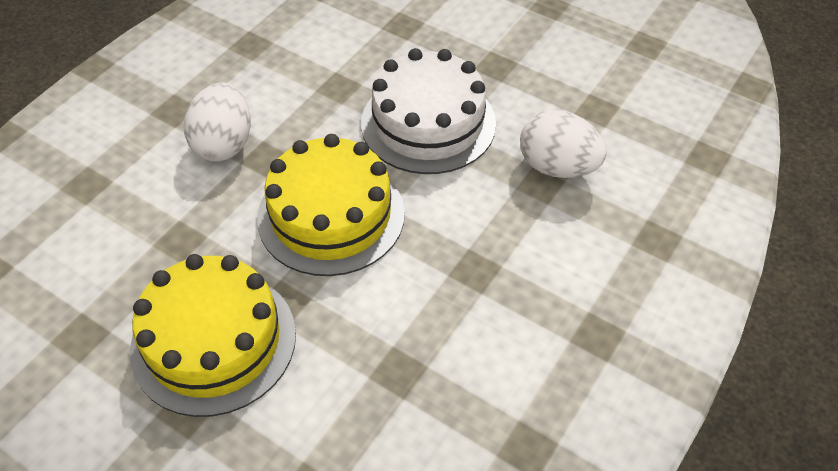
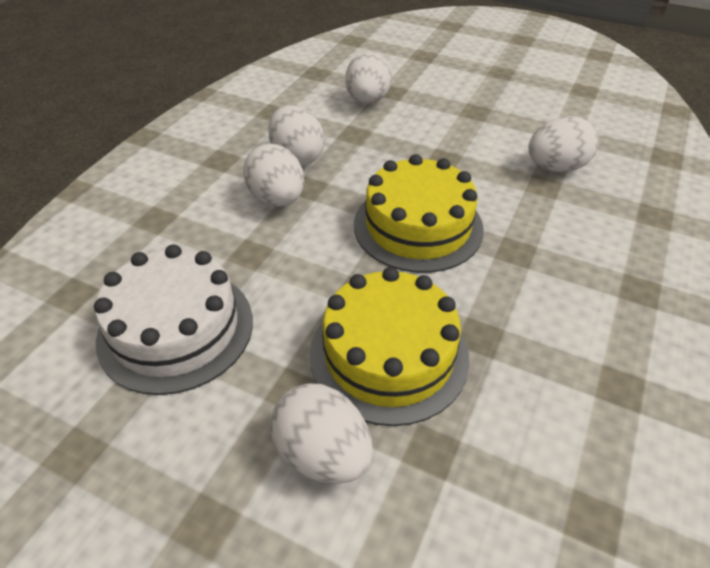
white egg: [184,83,251,162] [520,110,607,178] = 2 -> [243,144,304,207] [268,105,325,166] [270,383,373,484] [345,52,392,104] [528,116,599,172] = 5

